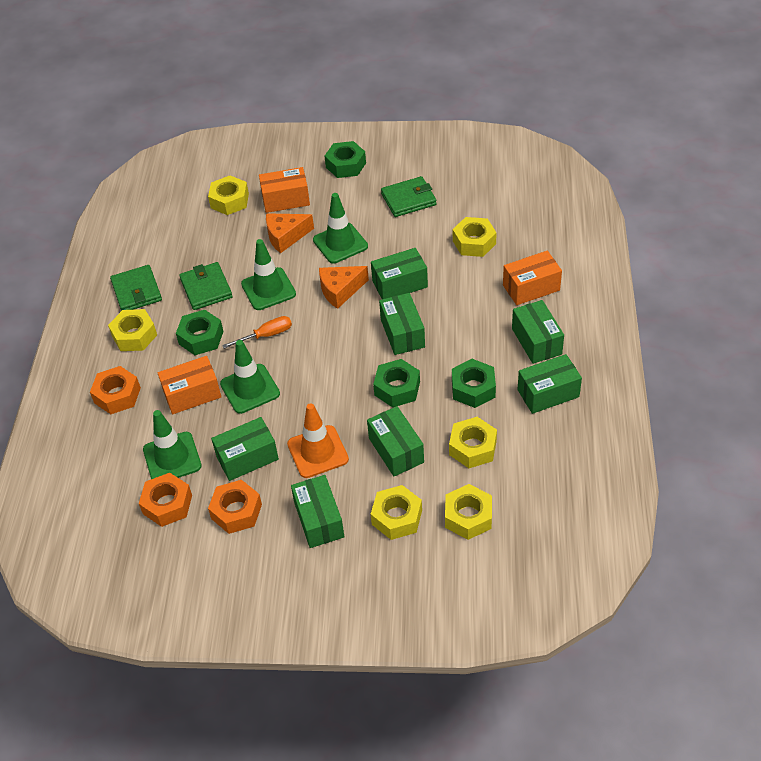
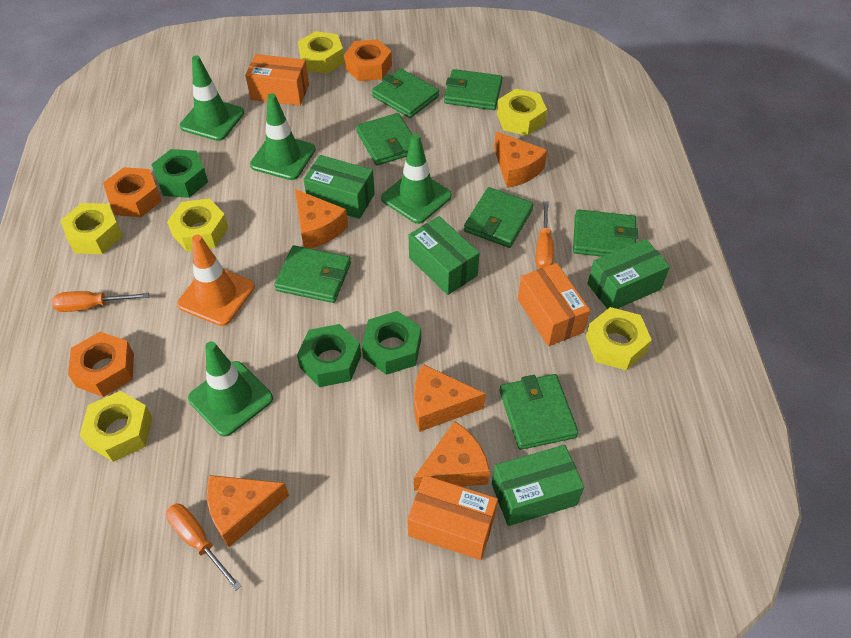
green box: [211,417,279,481] [291,475,344,548] [367,406,424,477] [371,248,428,299] [379,293,425,355] [512,300,564,364] [518,354,582,414] = 7 -> [303,155,375,219] [409,216,480,295] [492,445,584,526] [587,239,670,309] = 4
green nut: [176,310,224,355] [325,141,366,178] [373,359,420,408] [452,359,496,408] = 4 -> [151,149,208,198] [297,324,361,387] [362,311,421,375] = 3
green wallet: [110,265,162,311] [179,262,233,310] [381,176,436,217] = 3 -> [274,245,351,303] [356,113,413,165] [372,69,439,118] [444,69,503,110] [464,187,534,248] [500,374,579,450] [573,209,638,257] = 7
orange cheese: [266,213,314,253] [319,266,369,309] = 2 -> [207,475,289,547] [295,189,348,248] [414,364,486,432] [414,421,490,491] [494,131,547,188] = 5
orange screwdriver: [222,316,292,349] = 1 -> [52,291,149,312] [166,504,241,591] [536,201,554,269] = 3

